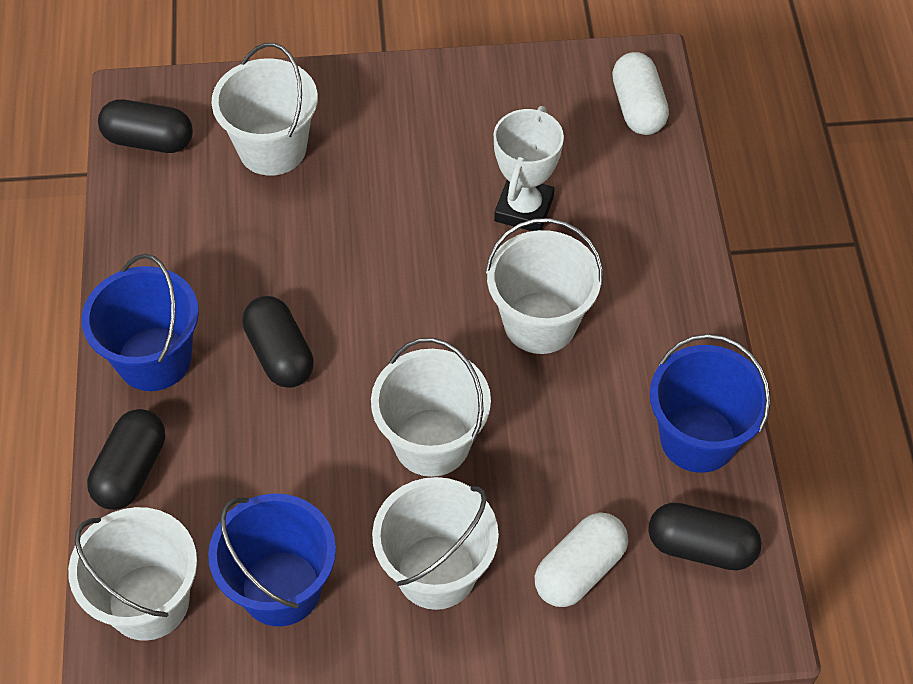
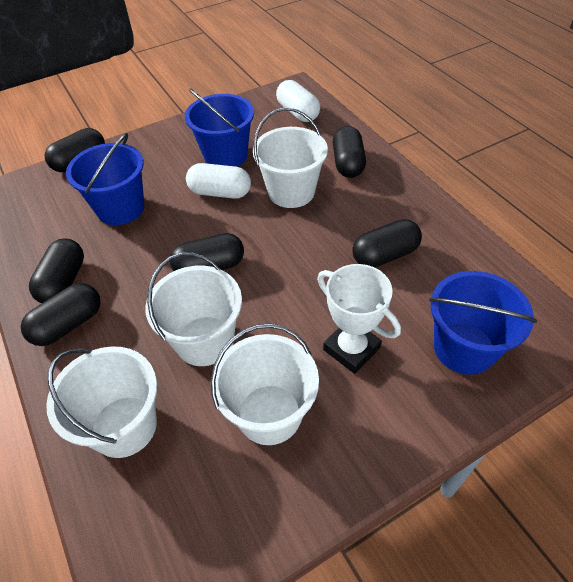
black capsule: [87,409,165,510] [98,99,193,153] [242,296,314,388] [648,503,761,571] = 4 -> [21,283,101,346] [29,238,84,303] [44,128,105,172] [170,233,244,271] [333,126,366,178] [352,219,422,268] = 6
white bucket: [68,507,197,641] [211,43,318,176] [371,338,491,477] [372,477,499,610] [485,218,603,354] = 5 -> [46,346,157,458] [145,252,242,366] [211,323,319,445] [253,107,328,208] = 4

